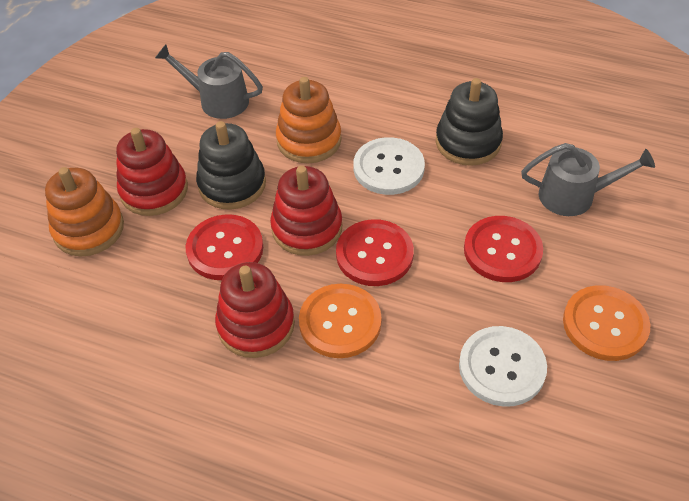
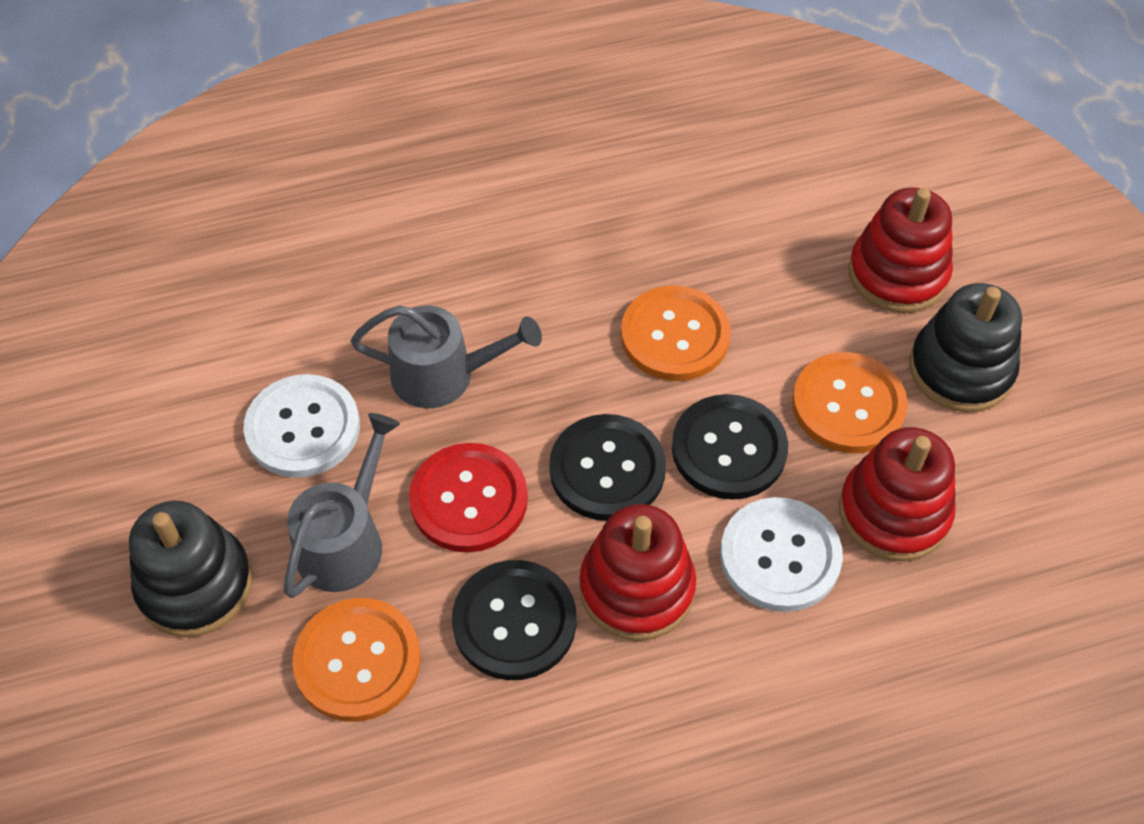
black button: none = 0 -> [452,560,576,680] [549,414,666,521] [672,394,788,500] = 3
orange button: [299,284,382,358] [563,285,650,361] = 2 -> [292,598,421,722] [621,285,731,381] [792,352,908,453] = 3
orange stacking toy: [45,167,124,257] [276,77,342,163] = 2 -> none = 0
red button: [186,214,263,280] [336,219,414,286] [464,216,543,282] = 3 -> [409,443,528,552] = 1

